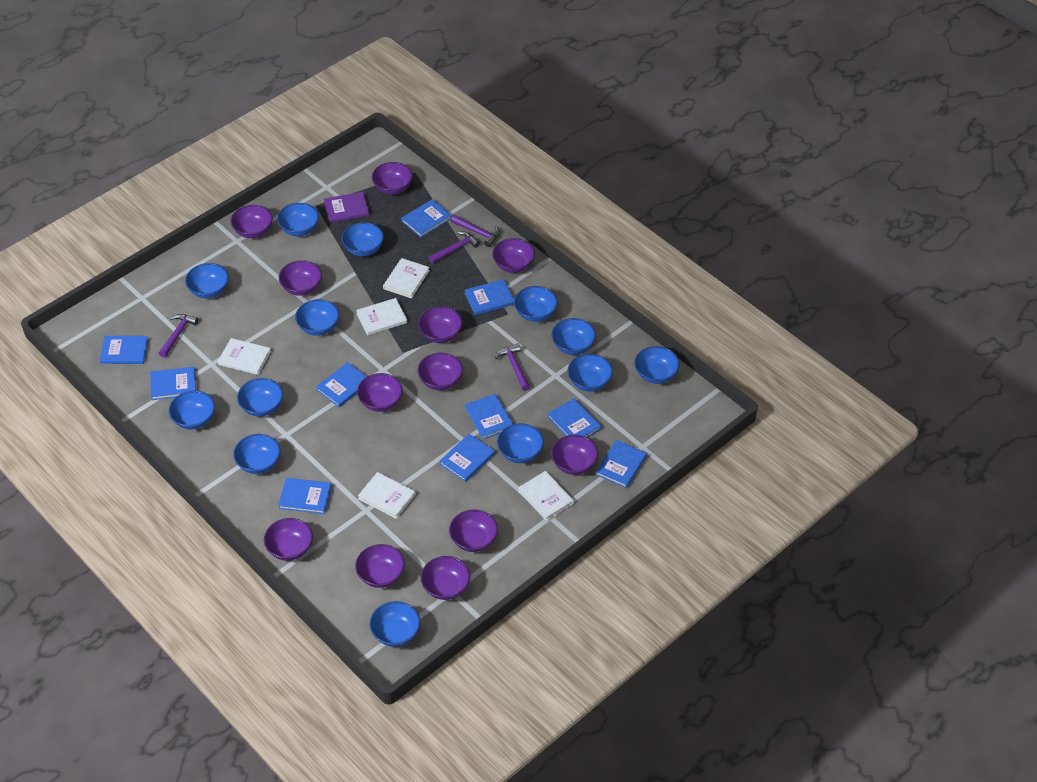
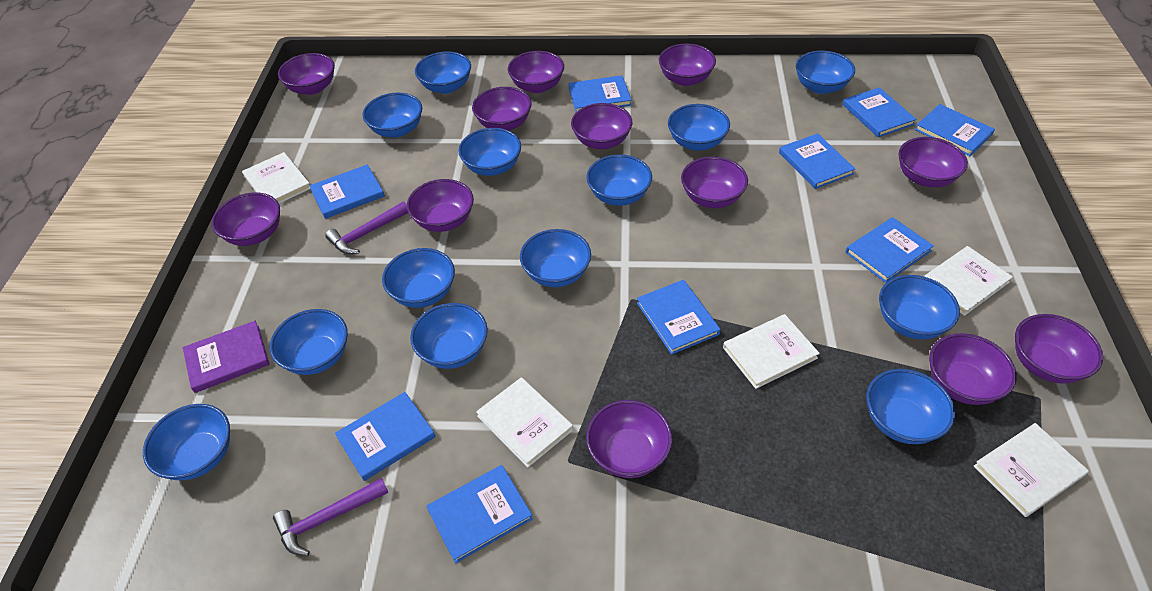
blue book: [99,336,148,364] [150,367,196,400] [278,478,332,514] [316,362,367,407] [401,199,452,237] [439,434,495,482] [465,279,514,315] [465,394,513,439] [547,398,602,438] [595,440,647,488] = 10 -> [309,164,385,219] [335,392,435,481] [426,465,533,563] [569,75,631,112] [637,280,721,355] [779,133,855,189] [842,87,916,137] [846,217,934,283] [915,104,995,156] = 9
purple hammer: [159,314,199,358] [429,231,480,264] [451,215,500,247] [495,343,530,391] = 4 -> [273,478,388,556] [325,202,408,254] = 2

